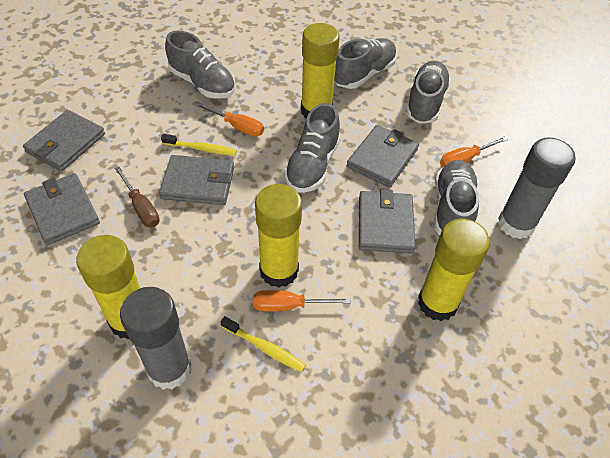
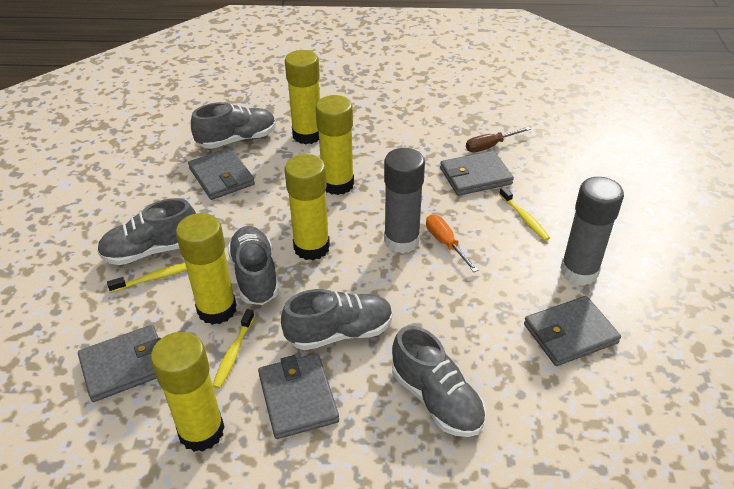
orange screwdriver: [195,102,264,137] [253,290,351,312] [440,136,508,167] = 3 -> [426,215,478,272] = 1
yellow glue stick: [76,235,140,339] [255,184,302,288] [301,23,340,118] [418,219,490,321] = 4 -> [151,332,225,452] [176,213,237,325] [284,154,330,260] [285,50,320,144] [316,95,354,195] = 5
yellow toothbrush: [161,134,237,156] [221,316,306,372] = 2 -> [107,263,187,292] [213,309,255,389] [499,187,550,241] = 3

